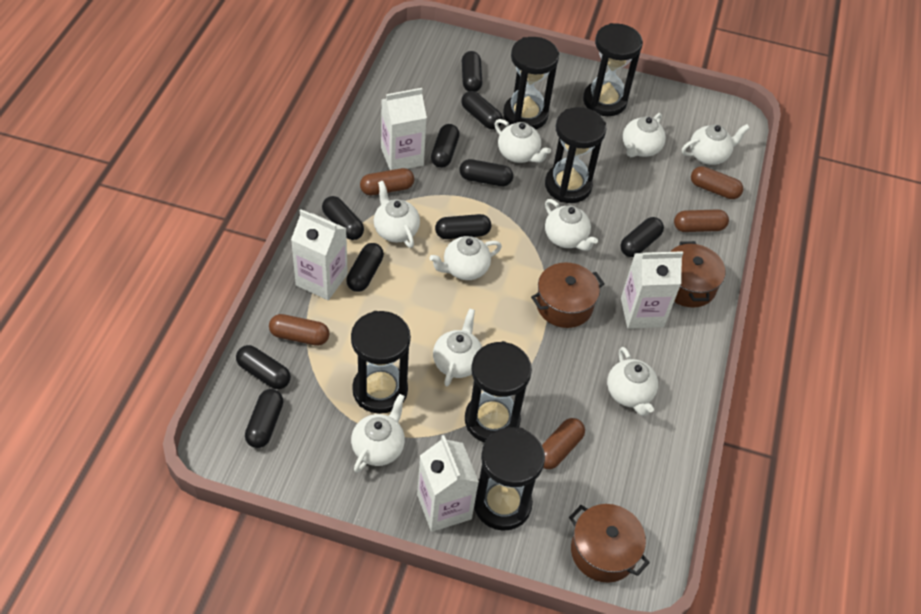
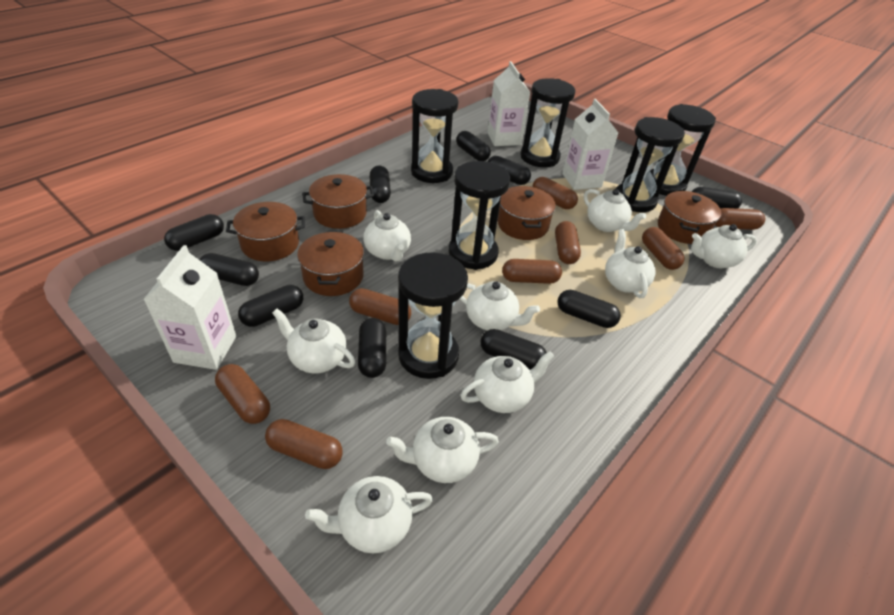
brown capsule: [269,314,329,346] [360,168,414,195] [542,418,585,469] [674,209,729,232] [691,166,743,199] = 5 -> [215,364,270,424] [265,419,343,469] [349,288,411,325] [502,259,562,284] [532,177,578,209] [555,221,581,264] [642,227,685,270] [715,208,765,230] = 8
brown pot: [531,263,605,328] [569,504,650,583] [670,241,726,308] = 3 -> [226,202,305,261] [297,231,364,296] [302,174,374,229] [497,186,556,240] [658,191,721,244] = 5
white carton: [291,209,348,300] [381,88,427,170] [417,435,479,532] [621,251,683,329] = 4 -> [143,245,236,370] [487,61,531,146] [562,99,618,190] = 3

